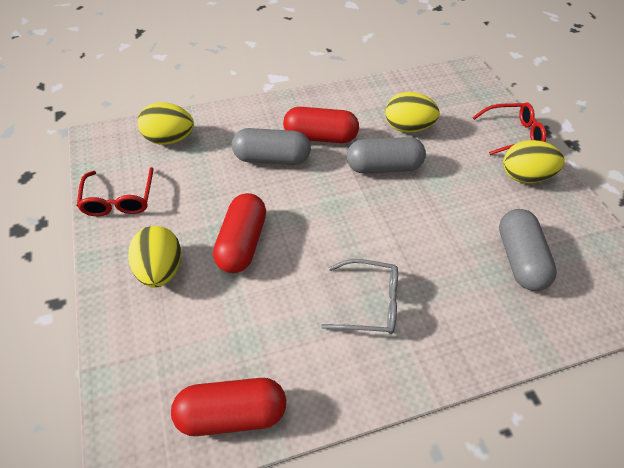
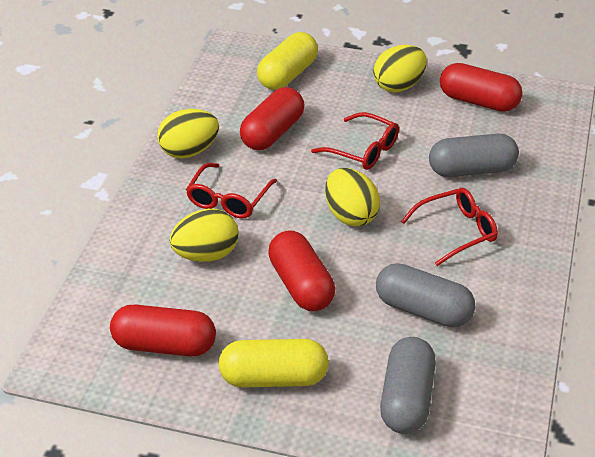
grey glasses: [321,259,398,334] = 1 -> none = 0
red capsule: [171,378,286,436] [213,193,266,273] [283,107,359,143] = 3 -> [110,305,216,356] [240,87,304,150] [268,230,335,311] [440,63,523,112] = 4
red glasses: [77,167,153,216] [472,102,546,155] = 2 -> [186,163,277,219] [311,112,399,170] [401,188,498,266] = 3
yellow capsule: none = 0 -> [219,339,329,388] [257,32,318,90] = 2

